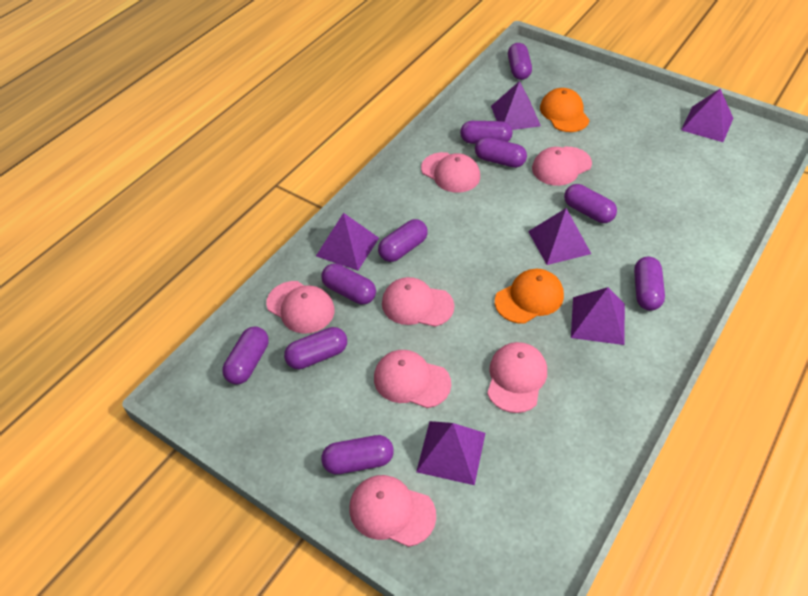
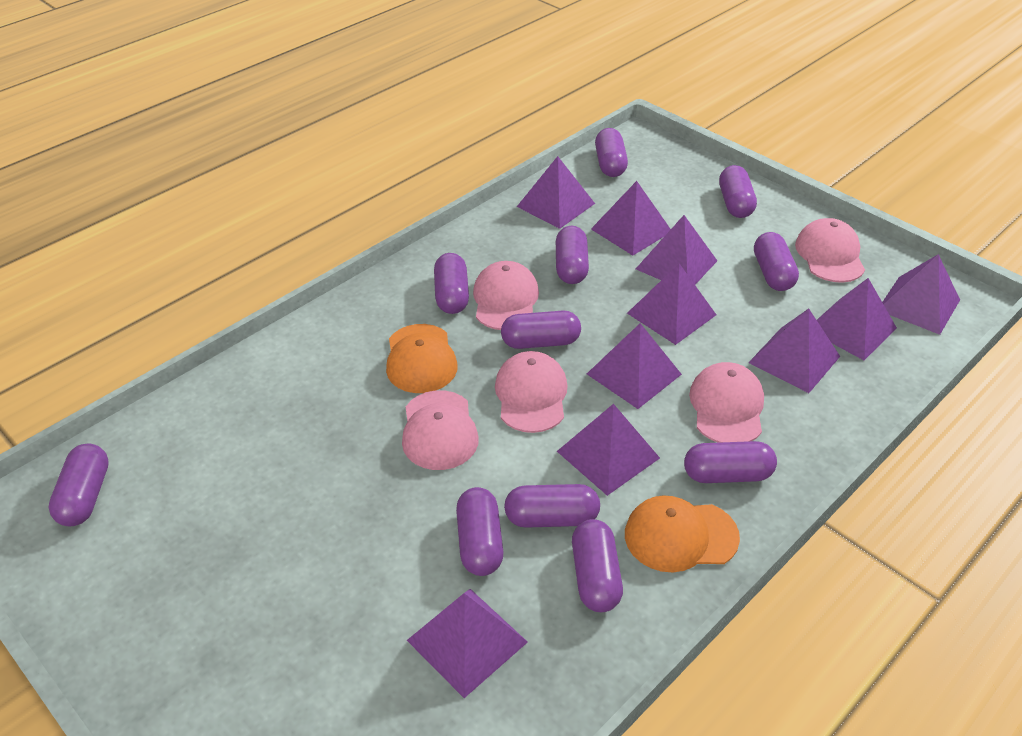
pink cap: [266,281,335,334] [349,475,436,547] [374,350,451,408] [382,277,454,327] [421,152,480,193] [487,342,547,413] [532,147,592,186] = 7 -> [402,390,479,470] [473,261,539,330] [495,351,568,433] [689,362,764,443] [795,218,865,283] = 5
purple capsule: [222,327,269,385] [284,327,347,369] [321,264,376,304] [321,435,394,474] [378,219,428,262] [460,121,513,144] [475,137,527,168] [508,43,532,80] [564,184,617,223] [634,257,665,311] = 10 -> [49,443,109,527] [434,253,469,314] [456,487,503,576] [501,311,581,349] [504,484,600,528] [556,226,589,284] [572,519,623,612] [595,128,628,177] [684,441,777,483] [719,165,757,218] [754,232,799,291] = 11
purple pyramid: [316,213,379,271] [416,421,485,485] [491,81,541,130] [528,208,591,265] [571,287,625,345] [681,89,733,142] = 6 -> [407,589,528,698] [517,156,595,229] [557,404,660,496] [587,323,682,409] [591,181,671,256] [627,264,716,345] [636,215,717,285] [748,309,840,393] [817,278,897,360] [882,254,960,335] = 10

